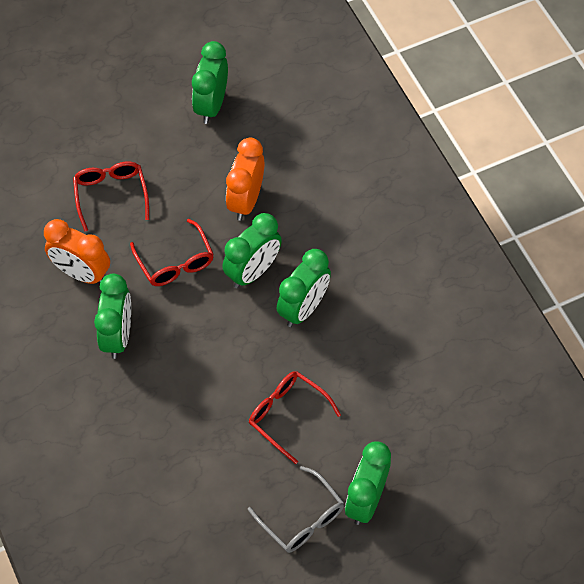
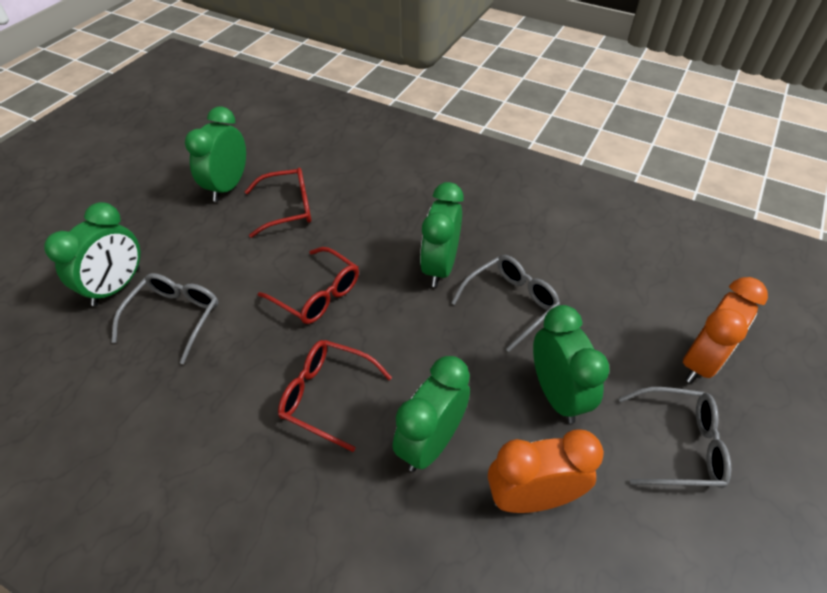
grey glasses: [248,466,344,553] = 1 -> [111,273,218,364] [451,255,560,352] [618,387,731,488] = 3

